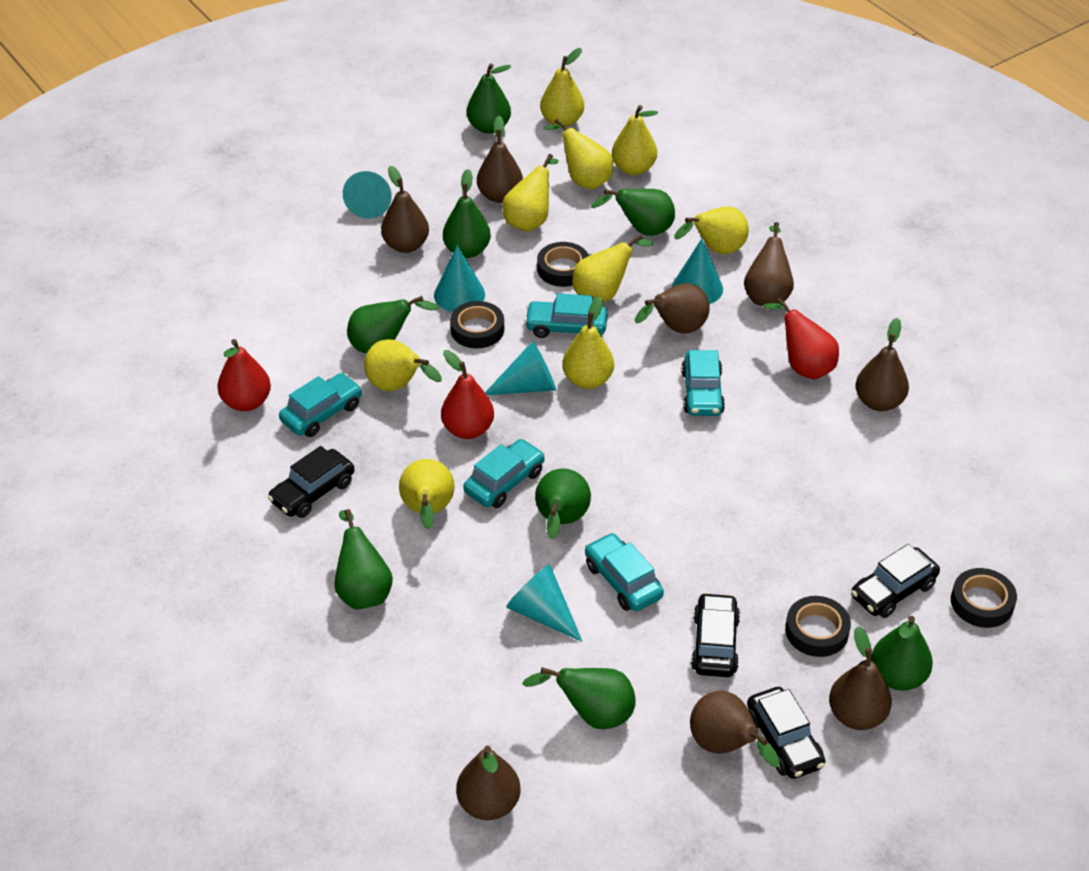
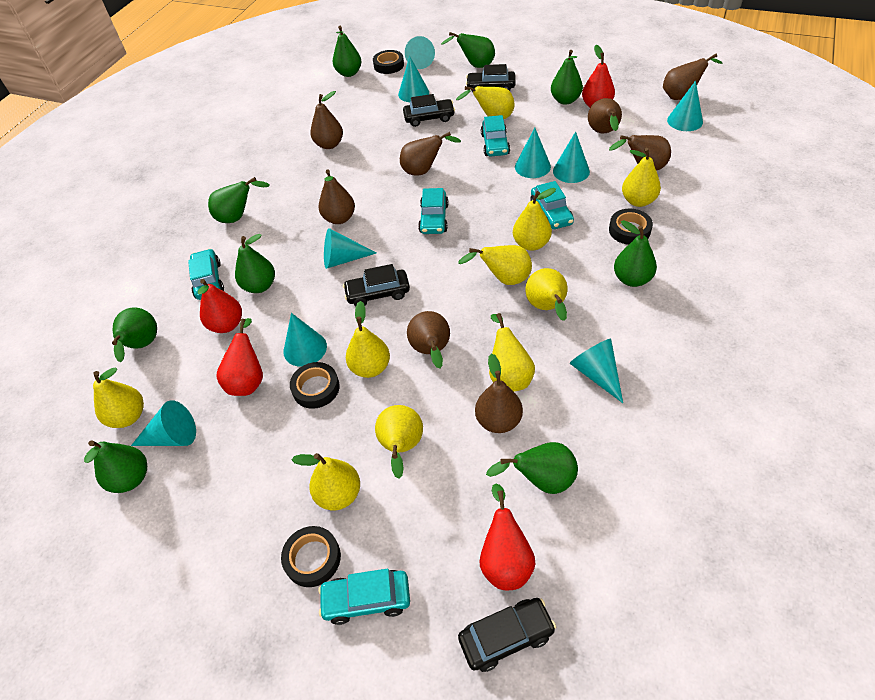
green pear: [334,509,393,610] [347,296,439,353] [443,169,491,258] [467,63,511,134] [522,667,635,729] [535,468,591,539] [591,189,675,236] [871,616,933,691] = 8 -> [84,440,147,493] [112,307,157,362] [208,177,270,223] [235,234,275,293] [333,26,361,77] [441,32,495,68] [486,442,578,494] [551,50,583,105] [614,220,657,287] = 9
red pear: [217,339,271,411] [441,350,494,439] [763,298,839,379] = 3 -> [197,279,242,333] [216,318,263,396] [480,484,535,590] [582,45,615,107] = 4
turquoise cone: [343,171,392,219] [434,245,485,312] [485,341,556,395] [506,564,583,642] [672,239,723,304] = 5 -> [131,400,196,446] [283,313,327,367] [324,228,376,269] [398,56,429,102] [405,36,435,69] [515,128,551,178] [553,132,590,183] [569,339,623,403] [667,81,703,131] = 9
yellow pear: [364,339,442,391] [399,459,455,529] [502,154,559,232] [540,48,584,127] [544,118,613,190] [562,297,614,389] [572,234,653,302] [612,105,658,175] [674,206,749,254] = 9 -> [93,367,144,428] [292,453,360,510] [346,301,390,378] [375,405,423,479] [456,86,514,119] [458,245,532,285] [489,313,535,392] [513,188,556,251] [525,268,567,321] [622,148,661,207] = 10

